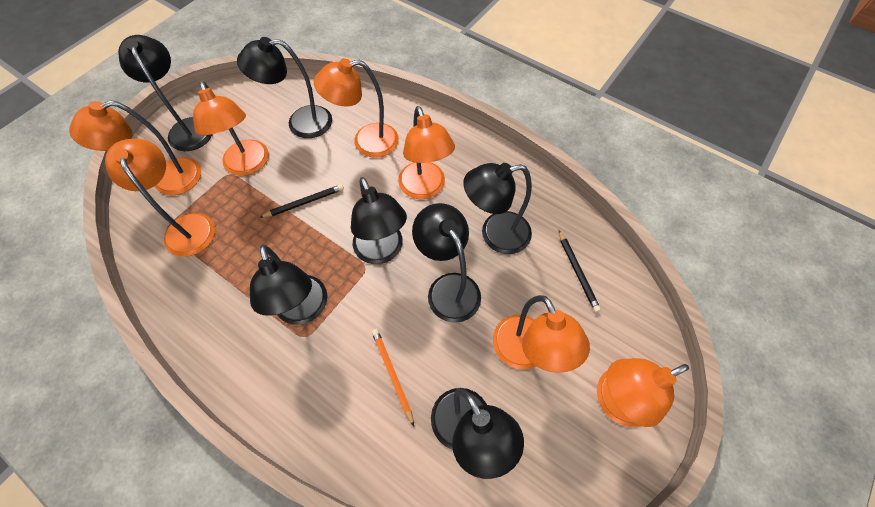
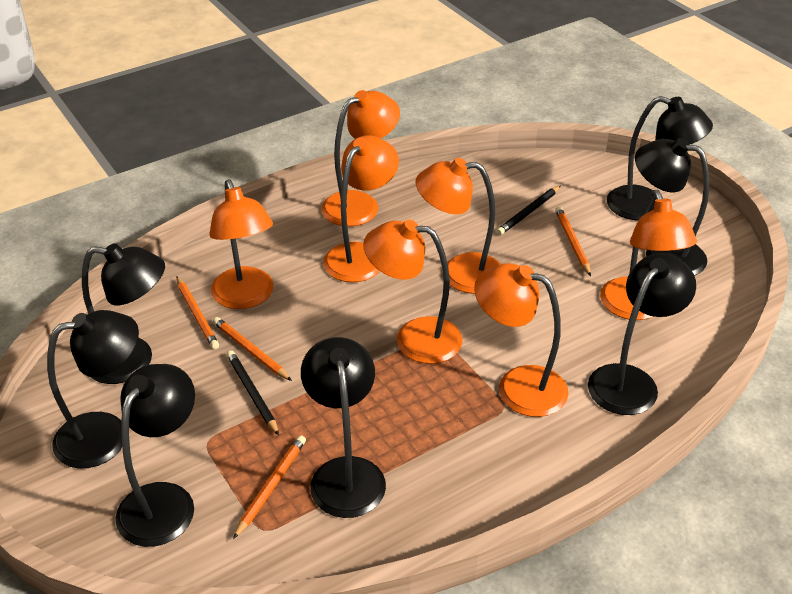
orange pencil: [372,329,414,426] = 1 -> [176,276,219,349] [213,317,292,381] [233,435,306,539] [555,207,591,276] = 4

